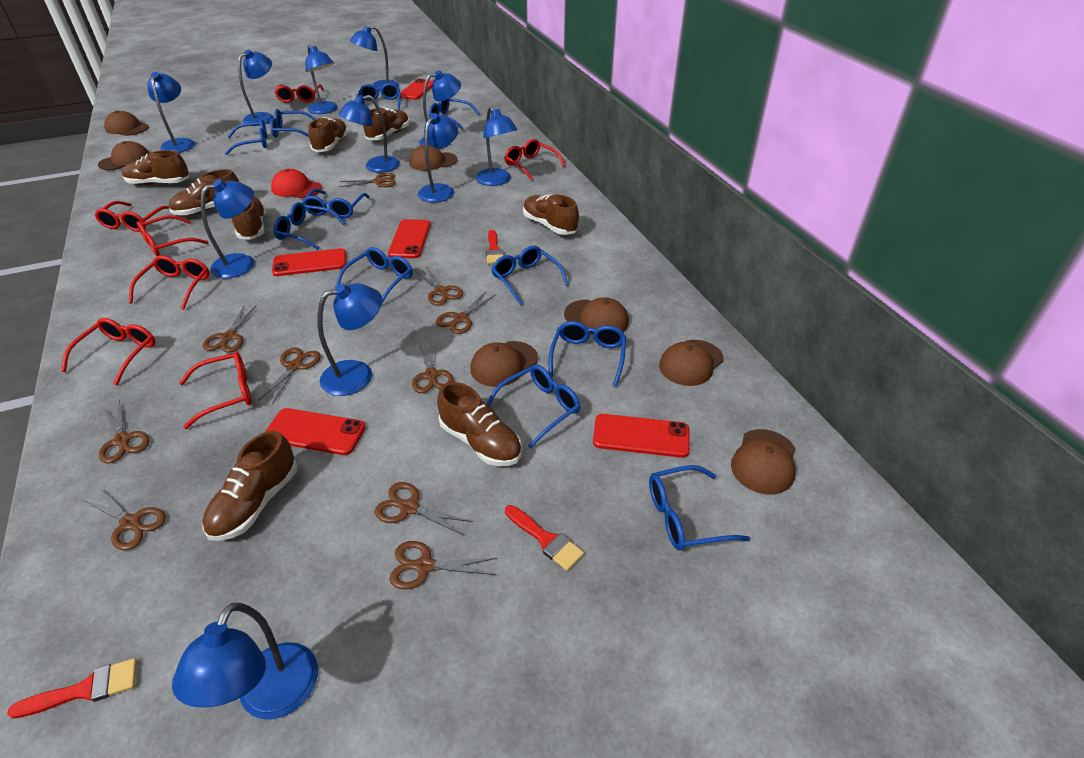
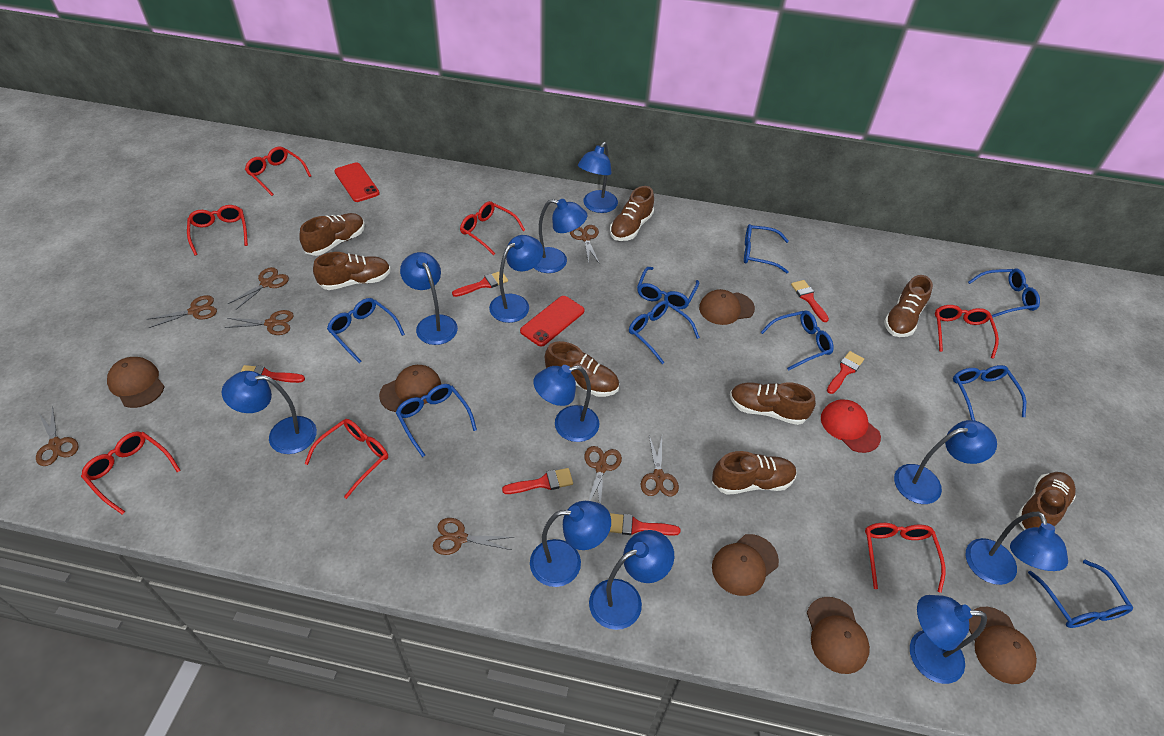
blue glasses: [225,119,267,155] [270,109,316,137] [273,202,345,250] [302,189,369,218] [335,247,413,303] [358,83,401,110] [429,98,480,129] [487,364,581,449] [491,246,569,305] [549,321,626,386] [649,465,750,551] = 11 -> [327,298,405,363] [396,384,477,457] [629,300,700,364] [637,267,699,309] [744,224,789,273] [761,310,834,371] [953,365,1026,421] [968,268,1040,318] [1028,560,1133,628] = 9
brown cap: [98,141,149,170] [104,111,149,136] [409,145,458,171] [470,341,538,387] [564,297,629,335] [659,340,724,386] [731,429,796,494] = 7 -> [107,357,165,408] [379,365,441,412] [699,289,755,325] [712,534,779,596] [807,597,870,674] [969,607,1037,684] = 6
brown scissors: [82,487,166,551] [99,400,150,463] [203,305,257,353] [258,347,321,404] [339,173,396,187] [374,482,473,536] [390,541,497,590] [412,339,454,393] [415,266,463,306] [436,291,496,334] = 10 -> [36,406,79,466] [147,295,217,328] [224,310,294,335] [228,267,289,310] [433,518,514,555] [570,225,599,263] [584,446,622,504] [640,436,679,496] = 8
red brush: [7,658,137,718] [486,230,504,264] [505,505,584,571] = 3 -> [241,365,305,383] [452,271,508,297] [502,468,573,494] [609,513,681,536] [791,280,829,322] [827,351,864,394] = 6
red phone: [265,408,366,455] [272,248,346,276] [388,219,430,258] [400,79,433,100] [593,414,690,458] = 5 -> [334,162,380,202] [520,296,584,347] = 2

